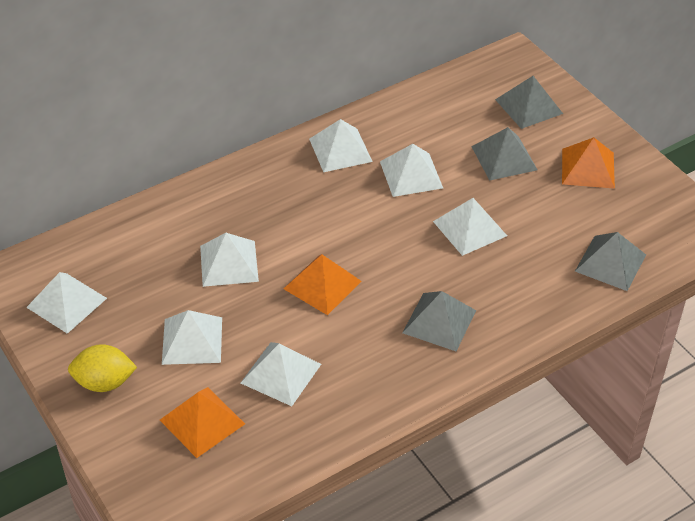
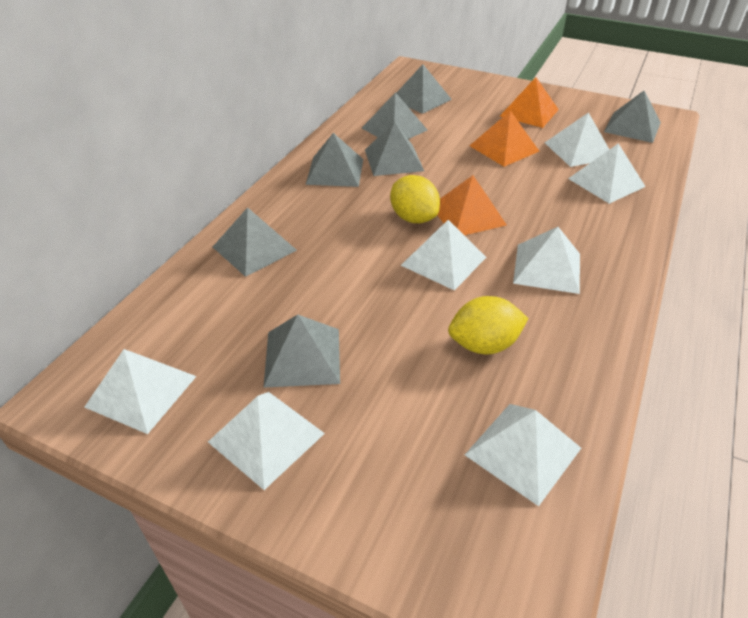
grey pyramid: [402,291,476,351] [471,127,538,181] [495,76,563,129] [575,232,646,291] = 4 -> [213,207,297,277] [263,314,340,388] [306,133,363,187] [362,92,428,139] [365,122,424,176] [397,64,452,114] [604,91,661,143] = 7
yellow lemon: [68,344,137,392] = 1 -> [390,175,440,223] [448,296,528,355] = 2

